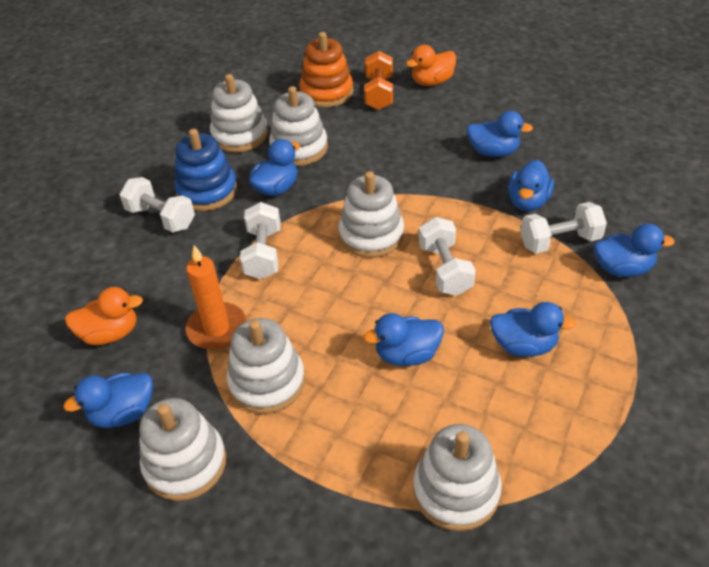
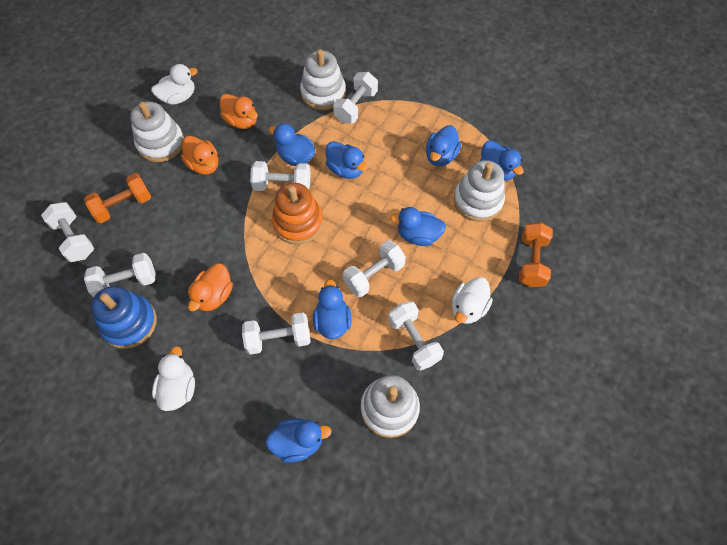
orange candle: [186,245,246,350] = 1 -> none = 0
orange duck: [65,287,143,345] [406,45,457,86] = 2 -> [181,136,218,175] [187,264,233,311] [220,94,258,129] = 3
orange dumbbell: [364,51,393,110] = 1 -> [84,173,151,223] [519,222,553,287] = 2
white duck: none = 0 -> [151,64,198,105] [152,346,195,411] [452,277,493,324] = 3
white dumbbell: [119,177,195,233] [240,202,281,279] [419,217,476,296] [520,202,607,254] = 4 -> [41,202,94,262] [84,253,155,297] [242,313,311,355] [250,161,311,191] [333,72,378,123] [343,240,406,297] [388,301,444,371] = 7
white stacking toy: [139,398,226,501] [210,74,268,152] [227,318,305,414] [269,86,328,166] [338,171,404,258] [413,424,502,531] = 6 -> [130,102,184,162] [300,49,346,110] [361,375,420,438] [454,160,505,222] = 4

